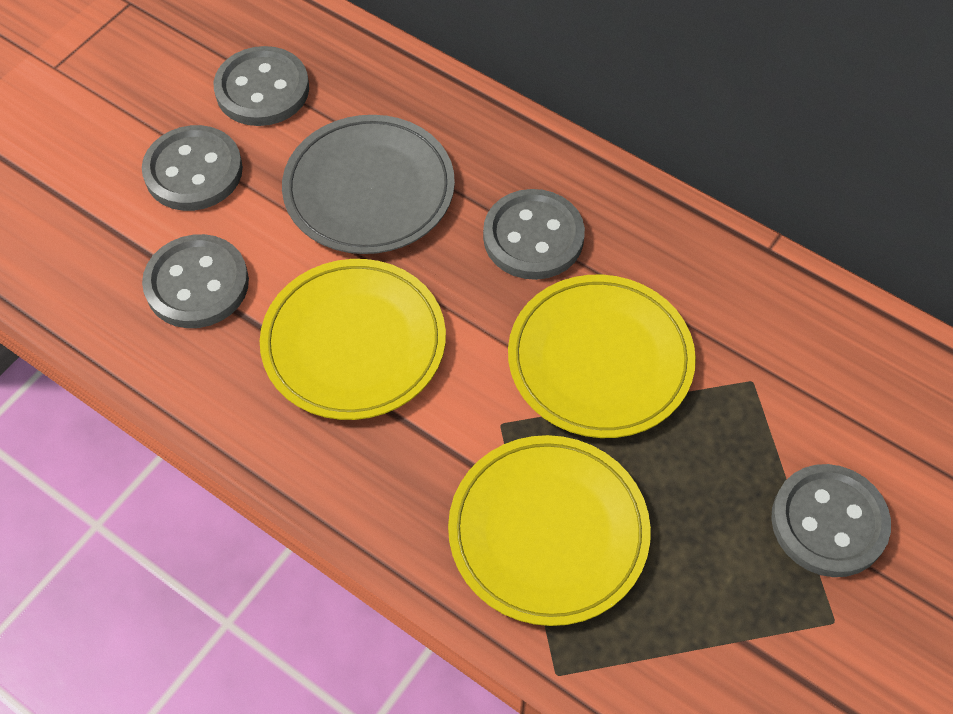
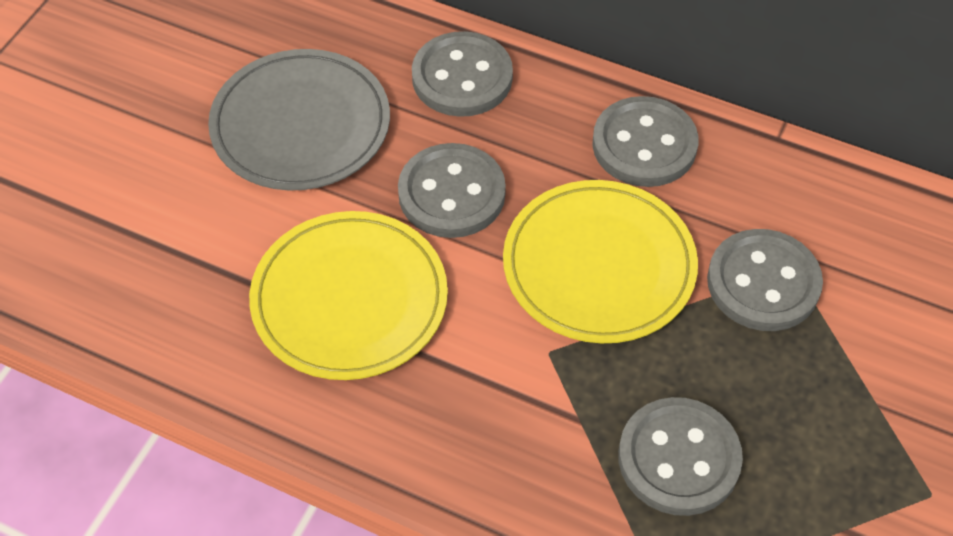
yellow plate: [260,259,446,420] [448,435,651,626] [508,275,696,438] = 3 -> [249,211,448,380] [503,180,698,343] = 2

